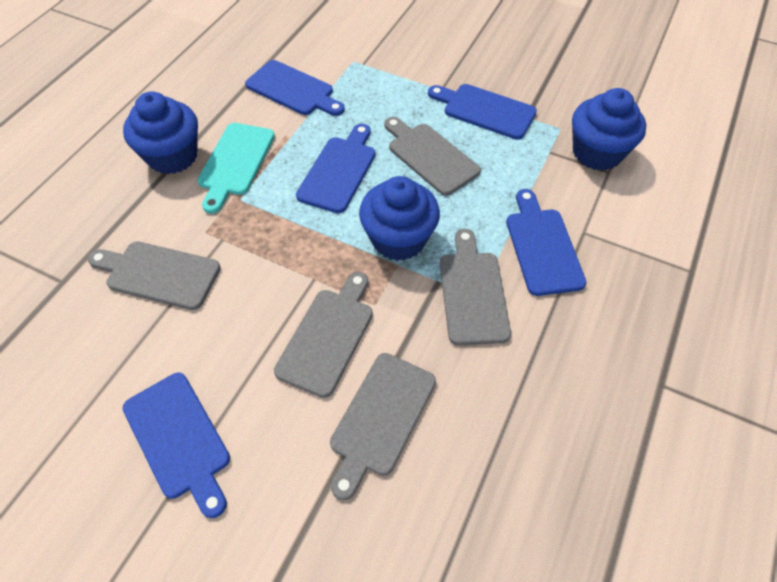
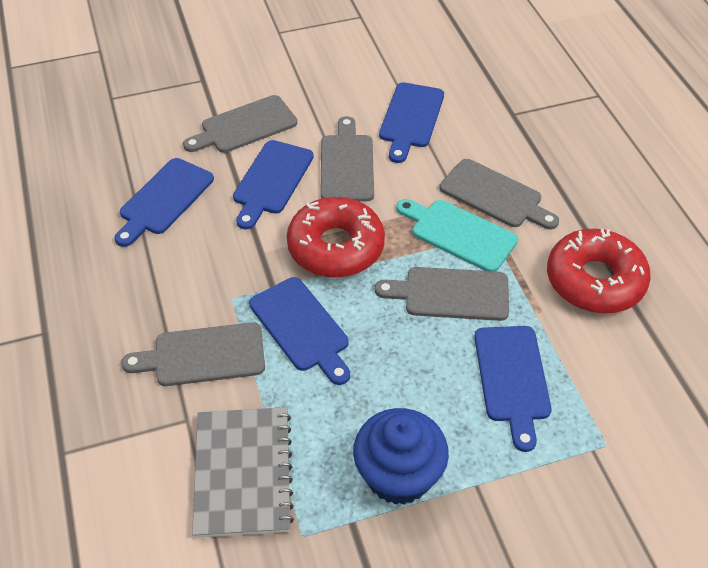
blue cupcake: [123,92,198,174] [359,176,440,261] [572,88,646,170] = 3 -> [353,408,449,505] = 1
grey notebook: none = 0 -> [192,407,294,538] = 1
red donut: none = 0 -> [287,197,385,278] [547,229,651,314] = 2

